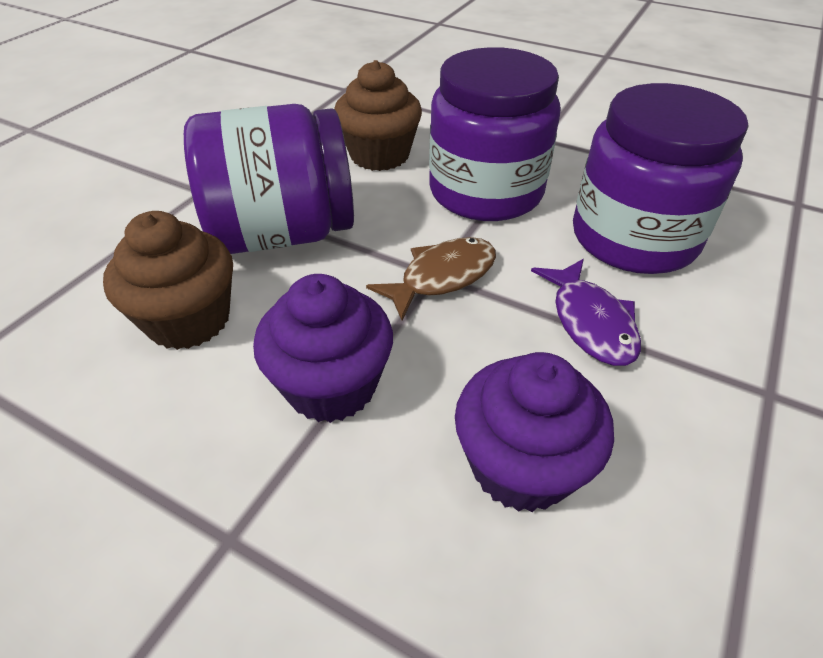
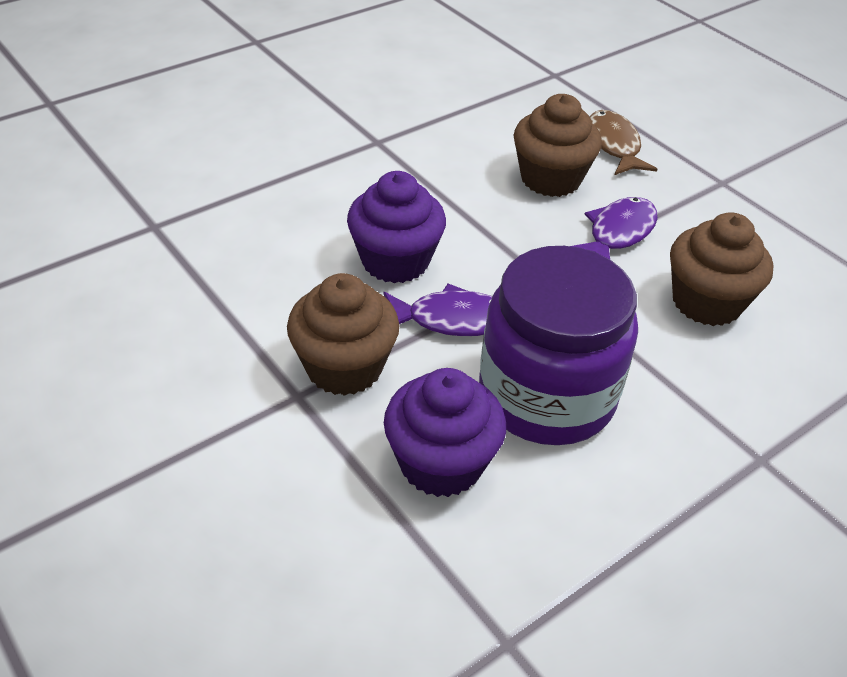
brown cupcake: [103,211,233,350] [334,60,422,171] = 2 -> [287,273,399,396] [514,94,602,197] [670,212,773,326] = 3
purple fish: [531,259,641,366] = 1 -> [383,283,492,336] [571,197,658,259] = 2
purple jar: [184,104,354,254] [429,47,561,221] [573,83,748,274] = 3 -> [479,246,638,445] = 1

